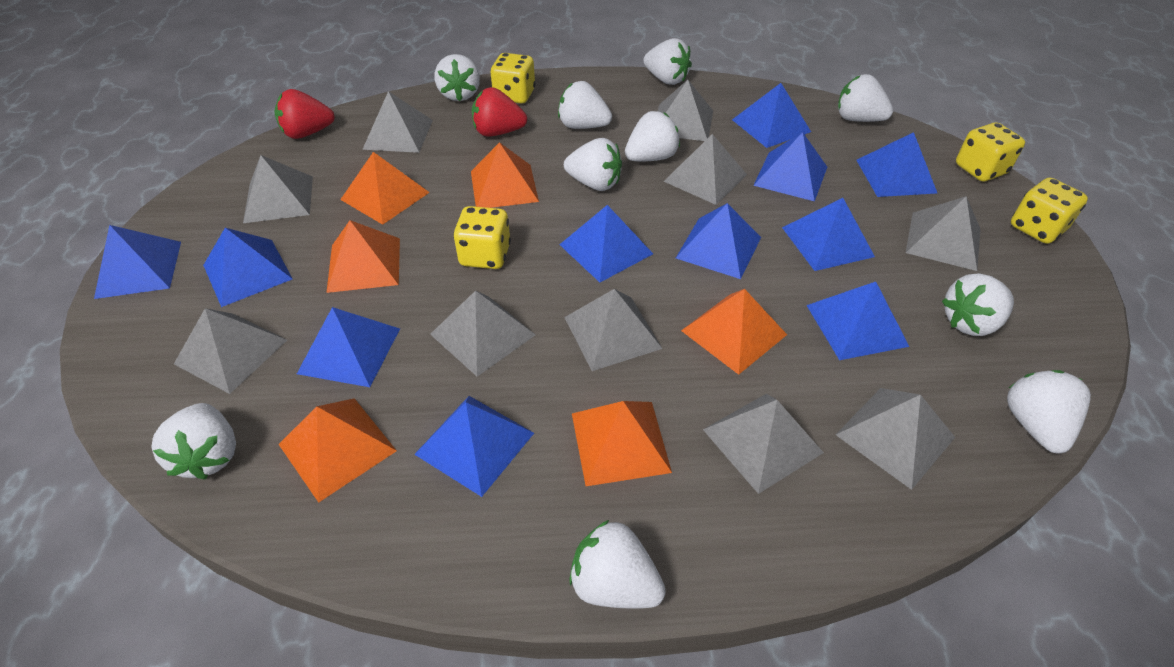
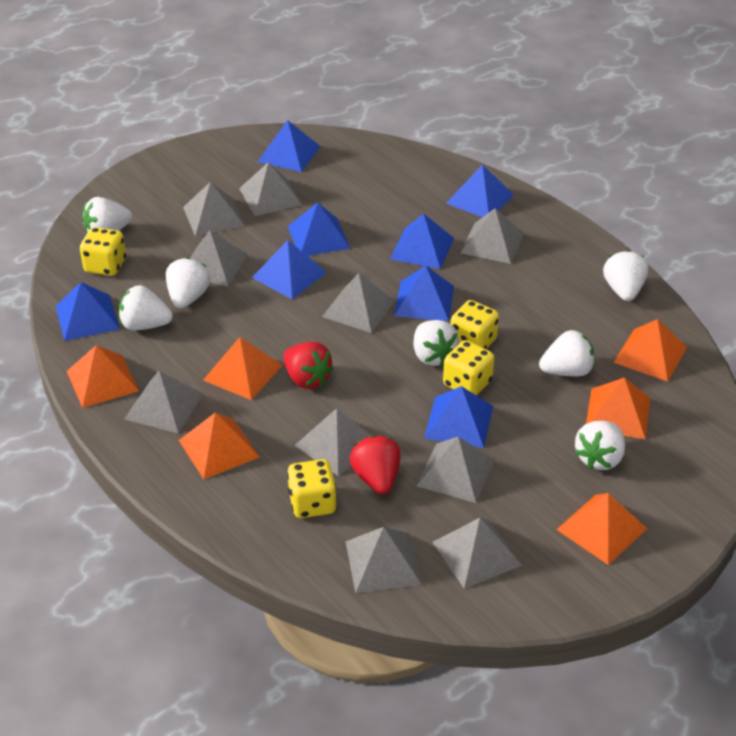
blue pyramid: [94,225,181,299] [203,228,293,307] [297,307,400,387] [414,396,534,497] [559,205,653,282] [676,203,761,279] [732,83,811,148] [753,132,827,202] [782,198,875,271] [806,282,909,360] [856,132,937,197] = 11 -> [56,282,120,341] [252,240,327,299] [258,120,321,172] [288,202,350,256] [390,213,454,269] [394,266,454,321] [424,386,493,448] [446,164,514,217] = 8
white strawberry: [151,403,236,480] [435,54,480,101] [558,81,612,129] [564,138,622,191] [569,520,666,609] [625,111,680,161] [643,38,692,85] [838,74,893,122] [942,273,1014,336] [1007,370,1091,453] = 10 -> [83,197,132,233] [119,285,173,330] [166,257,210,308] [414,320,459,366] [539,330,595,376] [575,421,625,470] [603,250,648,301] = 7

